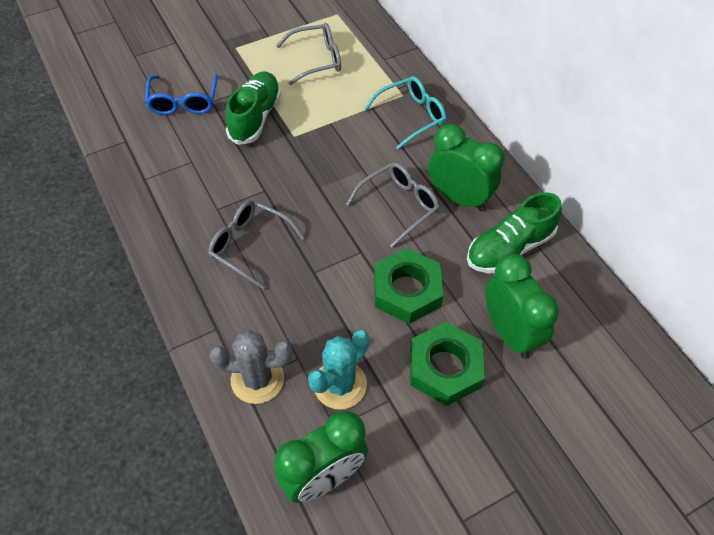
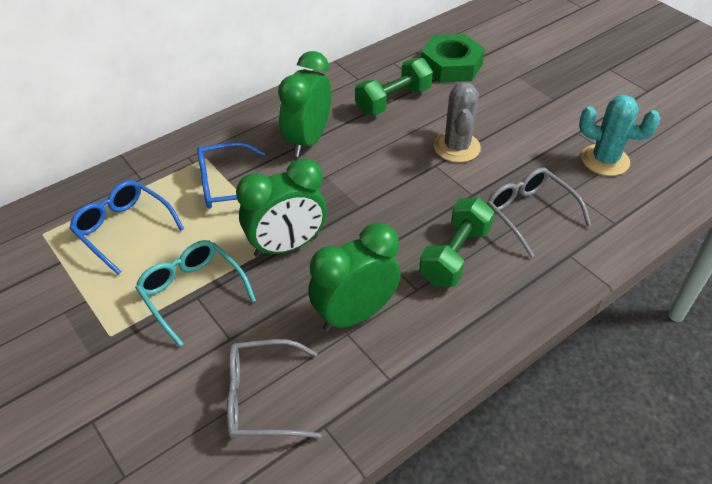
blue glasses: [145,74,218,115] = 1 -> [69,180,184,275] [197,142,265,209] = 2
green dumbbell: none = 0 -> [355,58,433,115] [419,197,494,287] = 2
green nut: [374,248,444,324] [410,322,485,406] = 2 -> [421,34,485,83] = 1
green shoe: [226,72,281,145] [467,192,562,273] = 2 -> none = 0
grey glasses: [208,200,305,290] [276,23,341,85] [346,162,440,248] = 3 -> [227,339,322,439] [487,168,591,257] = 2

